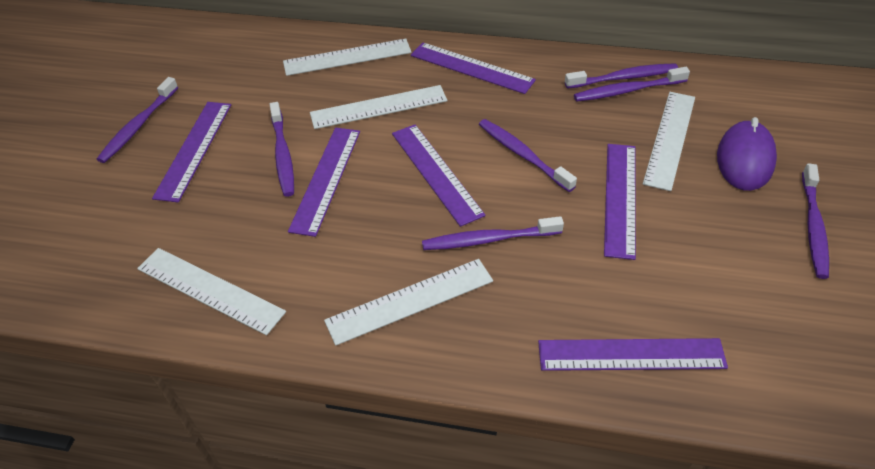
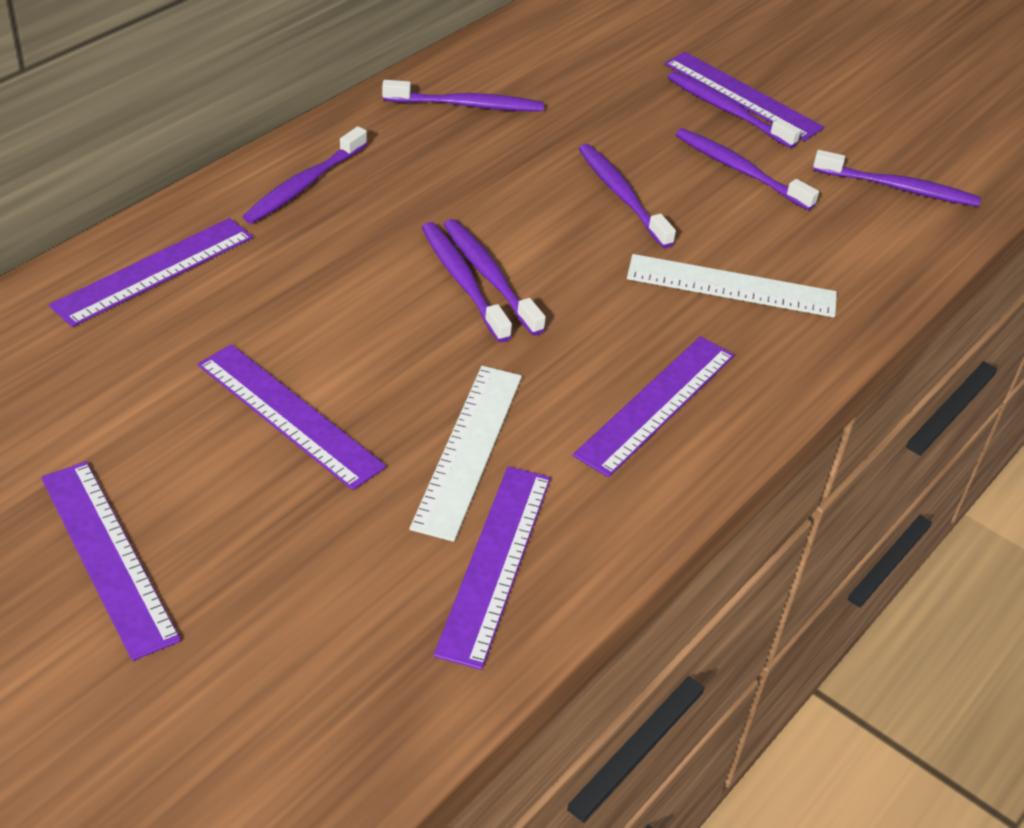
purple mouse: [717,117,777,191] = 1 -> none = 0
purple toothbrush: [97,77,178,163] [270,102,294,197] [422,216,564,250] [479,119,577,192] [565,63,678,89] [574,67,690,101] [802,163,829,279] = 7 -> [242,126,367,224] [382,80,544,112] [421,222,512,342] [443,219,546,335] [579,144,676,248] [668,71,801,148] [675,128,819,210] [813,150,981,207] = 8
white ruler: [137,248,286,336] [283,39,412,76] [310,85,447,129] [324,259,493,346] [643,92,695,191] = 5 -> [410,366,522,542] [627,254,837,317] = 2

